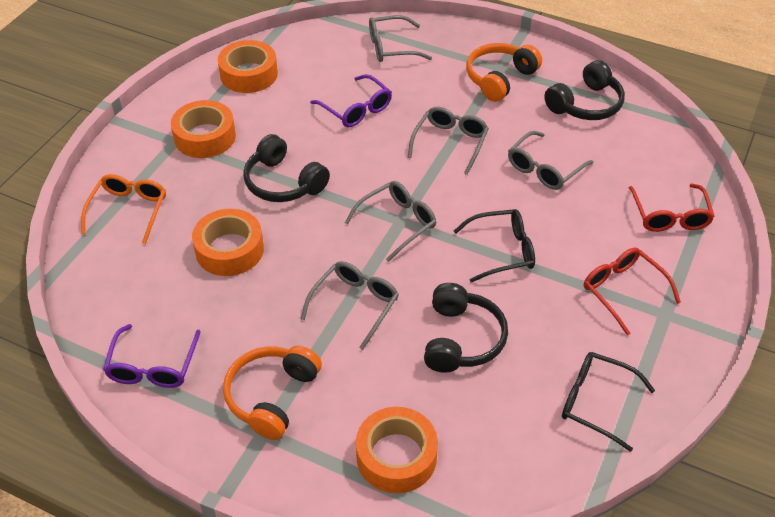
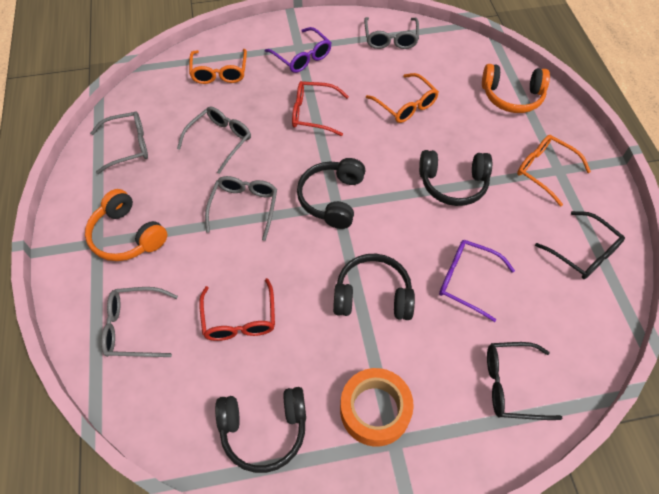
black headphones: [243,134,330,202] [424,283,508,373] [544,60,625,120] = 3 -> [215,387,306,473] [297,158,365,229] [333,254,415,320] [419,150,492,206] = 4
orange glasses: [81,174,166,244] = 1 -> [189,49,247,84] [366,73,439,123] [517,135,591,206] = 3
orange tape: [171,100,236,158] [192,209,264,276] [218,40,278,93] [356,407,438,493] = 4 -> [340,368,414,446] = 1

